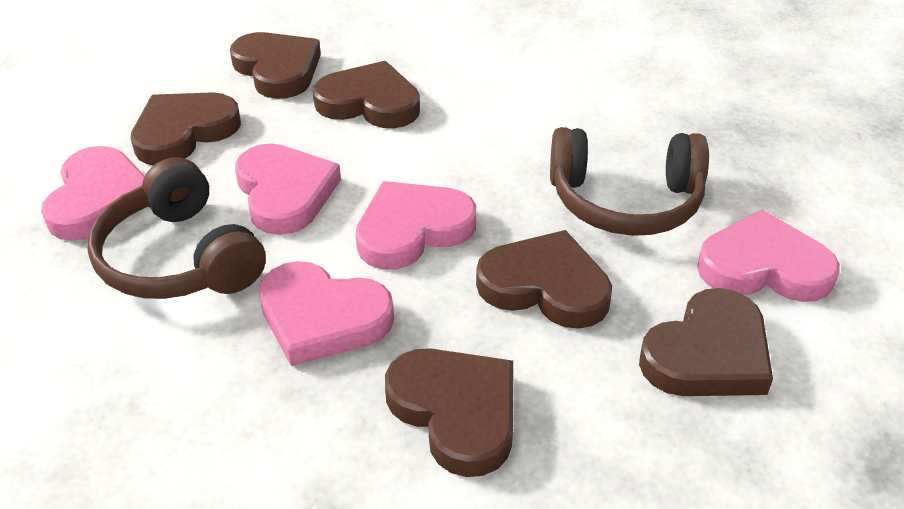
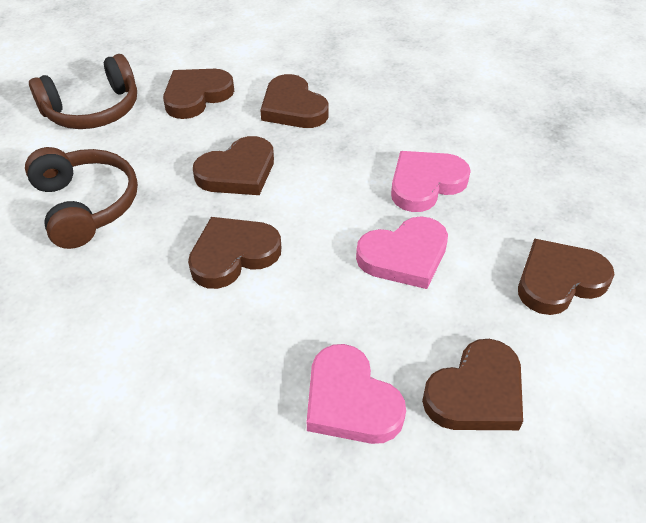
pink heart: [41,146,145,241] [235,143,341,235] [258,261,394,366] [355,181,476,270] [697,210,840,302] = 5 -> [307,344,406,444] [356,216,448,289] [391,151,471,212] = 3

